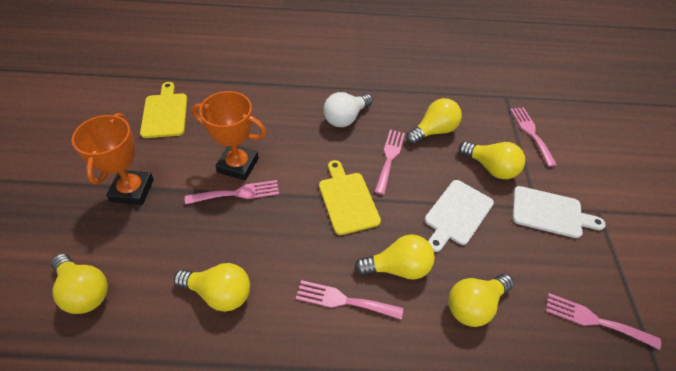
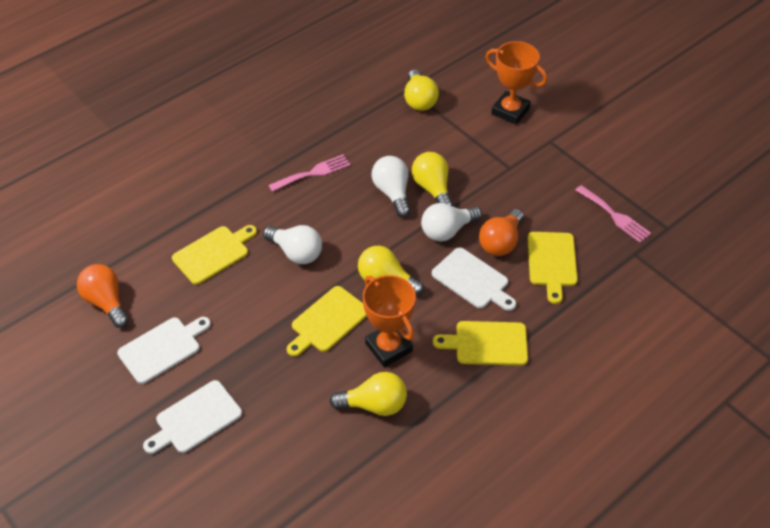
orange light bulb: none = 0 -> [77,264,129,328] [479,209,524,256] = 2
pink fork: [185,180,279,205] [296,280,403,320] [374,130,405,195] [510,107,557,167] [546,293,661,350] = 5 -> [268,154,351,192] [576,185,651,243] = 2
white cutting board: [425,180,494,252] [512,186,606,238] = 2 -> [117,317,211,384] [143,380,242,454] [432,247,516,311] = 3
white light bulb: [323,92,373,127] = 1 -> [263,225,322,264] [372,156,410,217] [421,203,482,241] = 3
yellow cutting board: [140,82,187,138] [319,160,381,235] = 2 -> [172,225,257,285] [287,286,367,357] [433,321,528,366] [528,232,578,304] = 4
yellow light bulb: [51,254,108,314] [174,263,250,312] [355,234,435,280] [406,98,462,144] [448,274,514,327] [459,141,525,179] = 6 -> [329,372,407,416] [358,246,424,296] [404,69,439,111] [412,152,453,206] = 4

